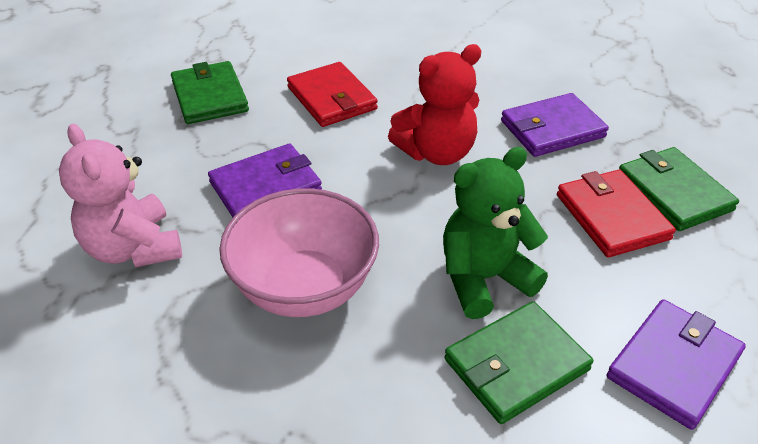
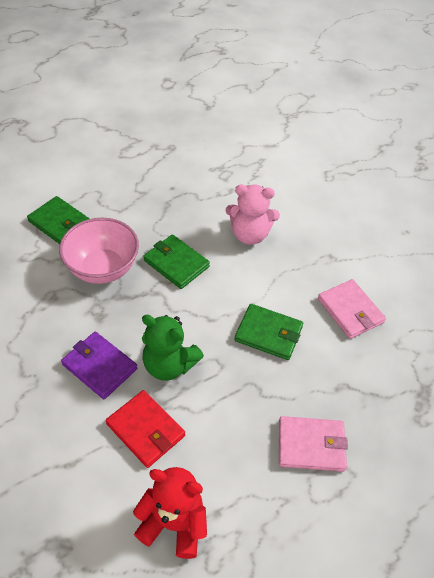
pink wallet: none = 0 -> [279,416,348,472] [318,279,386,339] = 2
purple wallet: [208,144,322,217] [501,93,609,157] [607,299,746,430] = 3 -> [61,332,137,399] = 1
red wallet: [287,62,378,127] [557,170,676,258] = 2 -> [106,390,185,468] = 1

